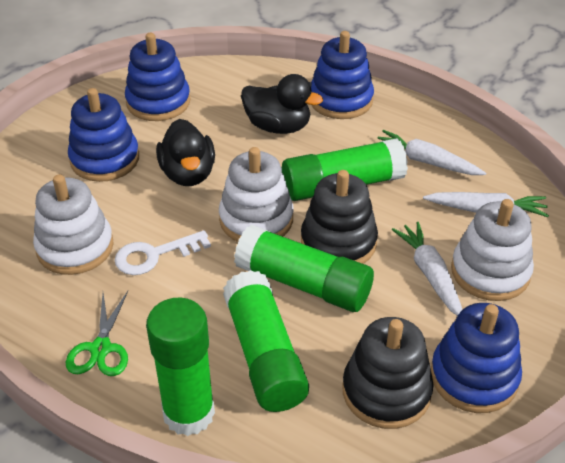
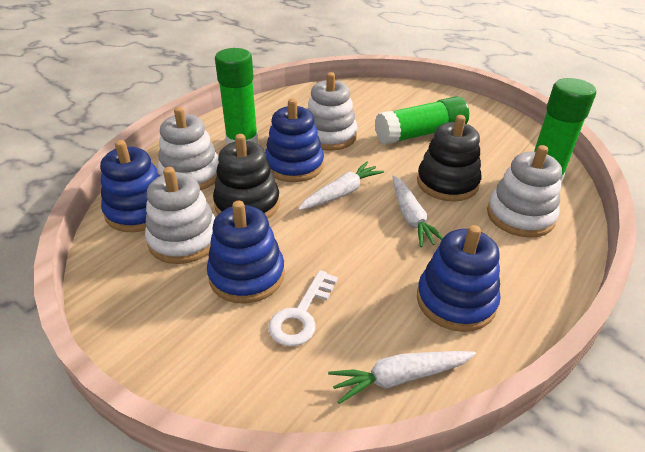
black duck: [156,119,215,186] [241,74,323,134] = 2 -> none = 0
green glue stick: [146,298,215,436] [223,270,309,412] [234,224,374,312] [282,138,408,201] = 4 -> [215,48,258,145] [375,96,469,145] [534,78,596,184] = 3
green scissors: [66,291,128,376] = 1 -> none = 0
white stacking toy: [33,174,114,275] [219,147,294,242] [451,199,534,301] = 3 -> [145,167,215,264] [158,107,219,190] [307,72,357,151] [487,145,562,238] = 4

